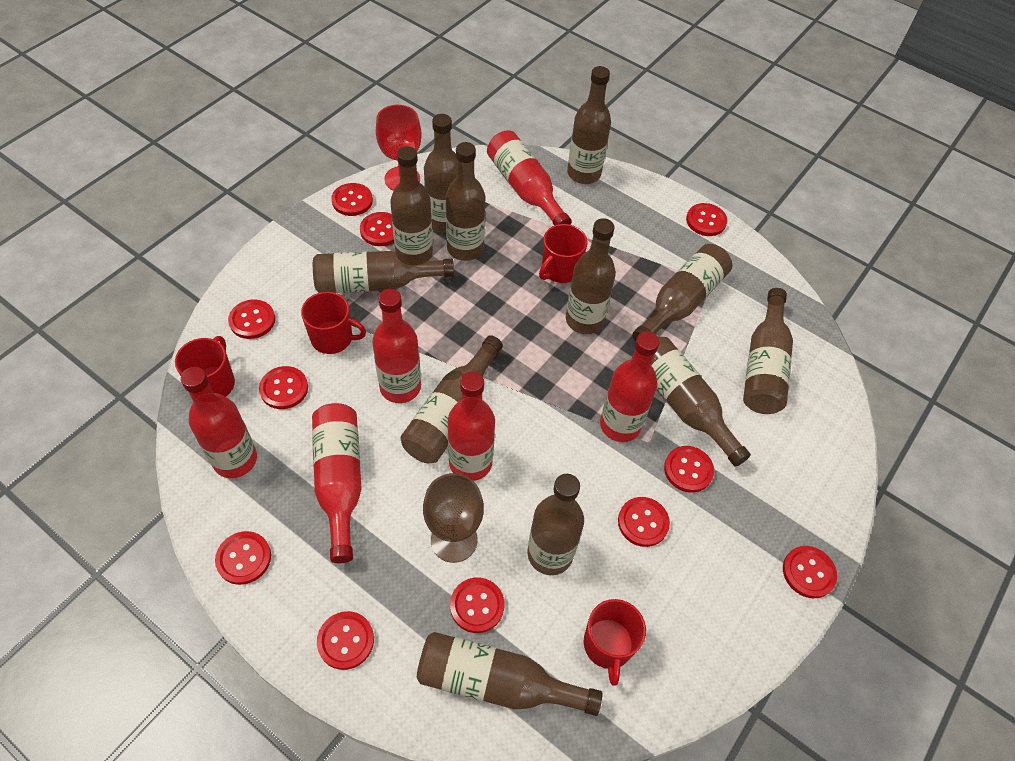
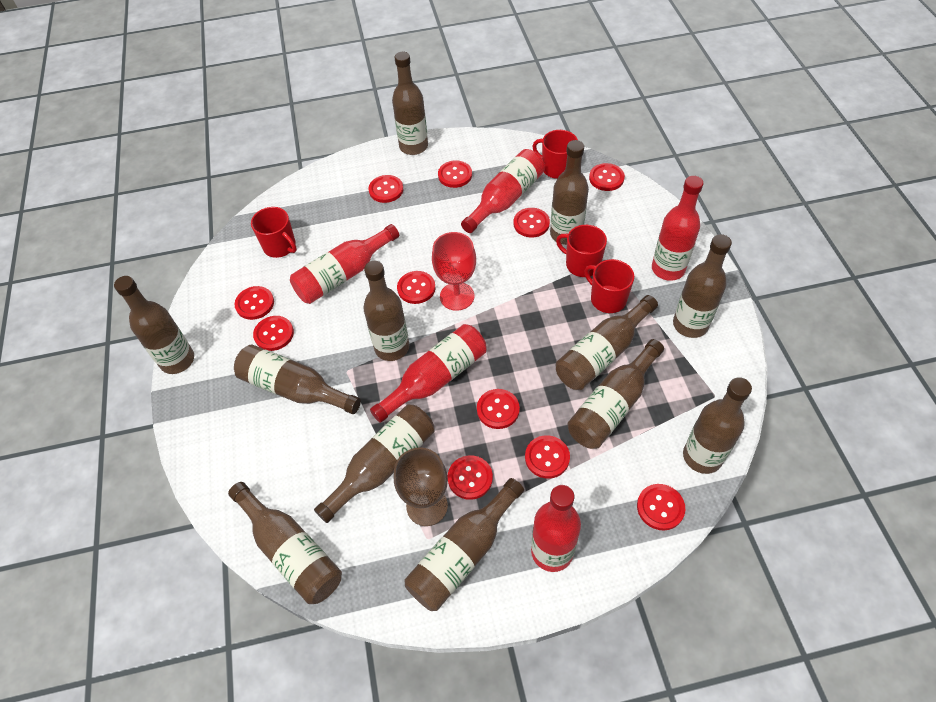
red bottle: [181,367,257,478] [312,403,362,563] [372,289,421,403] [448,371,495,481] [487,130,572,226] [600,331,660,442] = 6 -> [290,224,399,304] [370,324,486,423] [461,149,545,233] [531,485,581,572] [652,176,703,281] = 5

